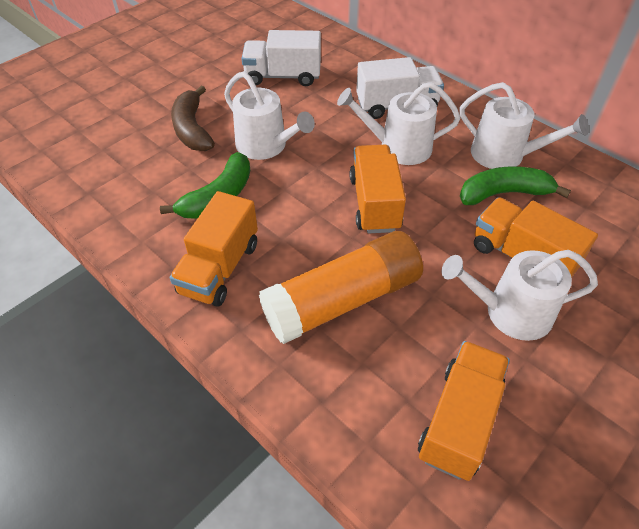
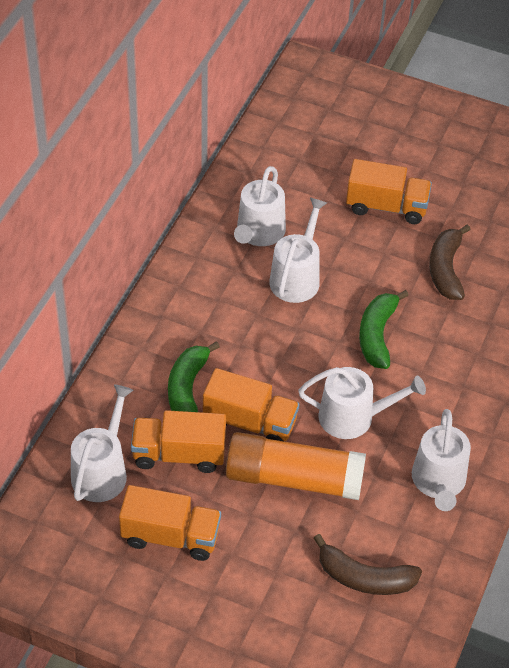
brown banana: [171,86,215,151] = 1 -> [314,534,422,595] [429,224,471,300] = 2
white truck: [241,30,321,86] [356,57,444,119] = 2 -> none = 0
white watering can: [224,71,315,160] [337,82,461,165] [442,250,598,341] [459,82,589,169] = 4 -> [71,384,133,502] [234,166,286,246] [269,198,327,303] [298,367,426,439] [412,409,471,511] = 5

